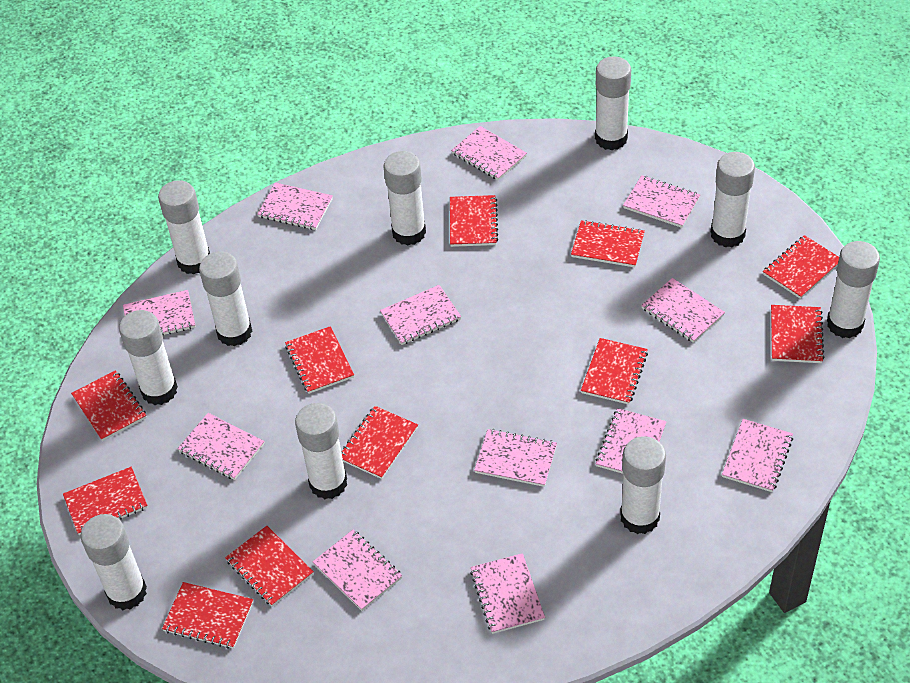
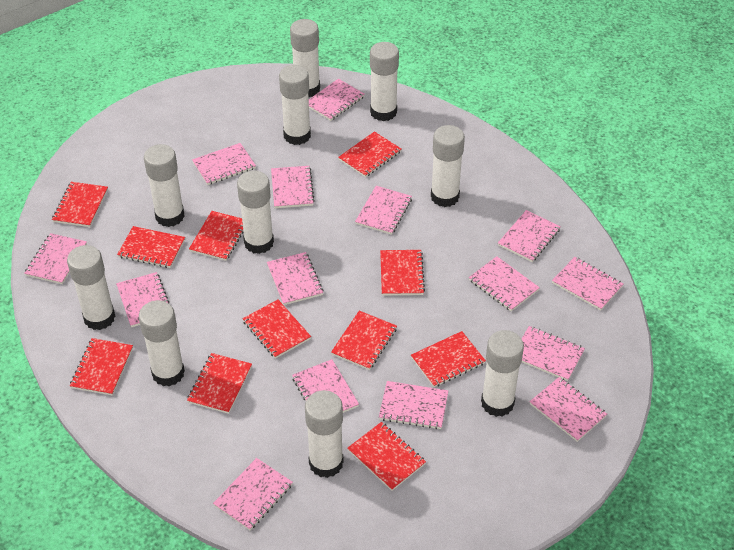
pink notebook: [123,290,195,336] [177,413,264,480] [257,183,333,230] [313,529,402,611] [380,285,461,345] [451,126,527,180] [470,553,545,634] [474,429,557,487] [596,408,667,474] [623,175,700,228] [641,278,725,343] [722,419,793,492] = 12 -> [24,233,87,284] [116,272,169,327] [192,143,256,185] [213,458,293,530] [267,252,323,305] [271,166,315,208] [292,359,359,413] [309,79,365,121] [355,186,412,235] [379,381,448,429] [469,256,540,311] [498,210,561,262] [522,326,585,381] [530,377,607,442] [552,257,623,310] = 15

